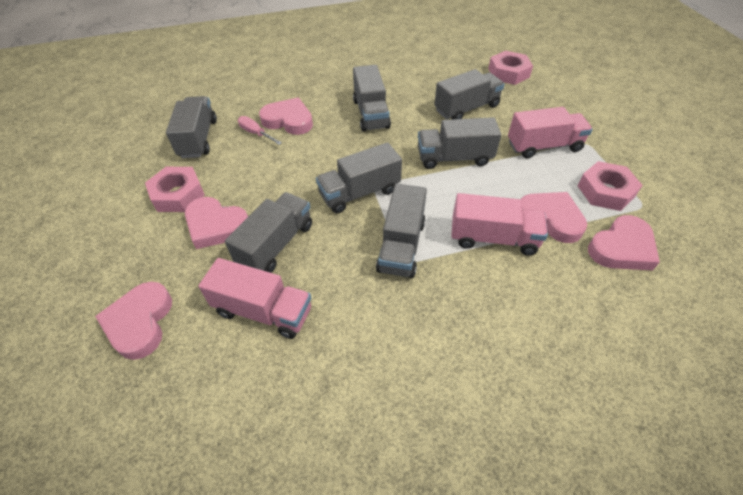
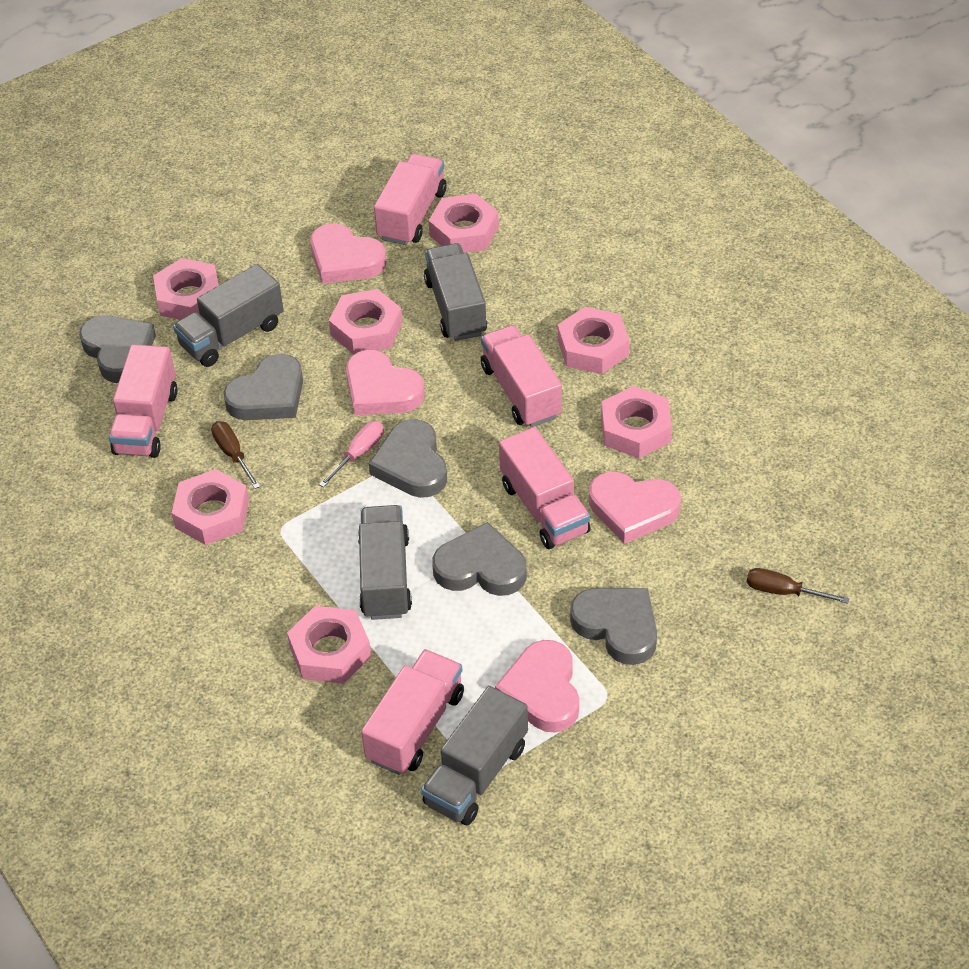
brown screwdriver: none = 0 -> [211,421,260,489] [746,568,850,604] = 2
grey heart: none = 0 -> [79,315,156,383] [223,354,303,420] [369,419,447,498] [432,522,527,596] [570,588,657,665] = 5
grey truck: [166,96,217,158] [225,192,312,273] [316,142,402,214] [353,65,391,132] [376,183,427,278] [418,117,501,169] [434,69,505,119] = 7 -> [173,264,284,367] [358,505,412,620] [421,686,528,825] [424,243,487,341] = 4
pink heart: [95,282,172,360] [185,197,248,249] [259,98,313,135] [521,192,587,243] [588,215,660,270] = 5 -> [310,223,386,284] [346,350,425,415] [495,640,579,732] [589,472,681,544] = 4
pink nut: [145,167,205,212] [488,51,533,85] [578,161,643,211] = 3 -> [153,258,219,320] [172,469,249,545] [287,606,371,684] [329,289,403,354] [429,194,499,253] [558,307,629,374] [601,386,672,458] = 7
pink truck: [198,258,311,339] [451,193,548,256] [508,107,593,159] = 3 -> [109,345,177,458] [361,649,464,775] [374,154,446,245] [481,325,562,427] [499,427,590,549] = 5

